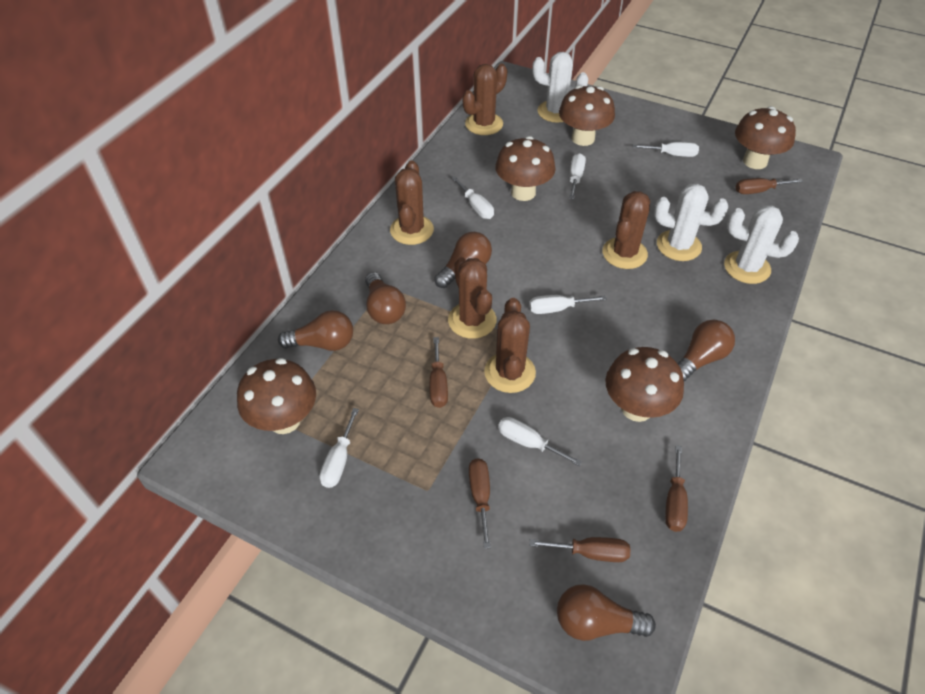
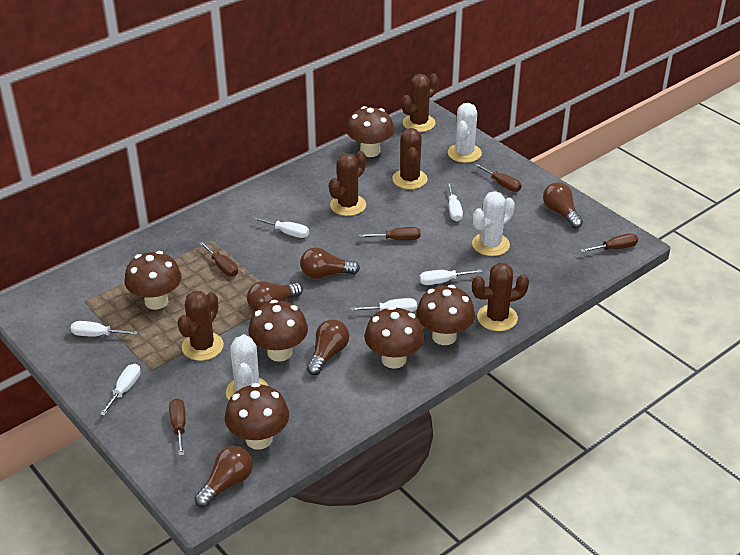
brown mushroom: [237,358,316,434] [495,136,556,201] [559,85,615,146] [605,347,684,422] [735,106,796,169] = 5 -> [124,251,182,310] [225,383,289,450] [248,300,308,362] [346,106,394,157] [365,306,424,369] [416,285,475,345] = 6

